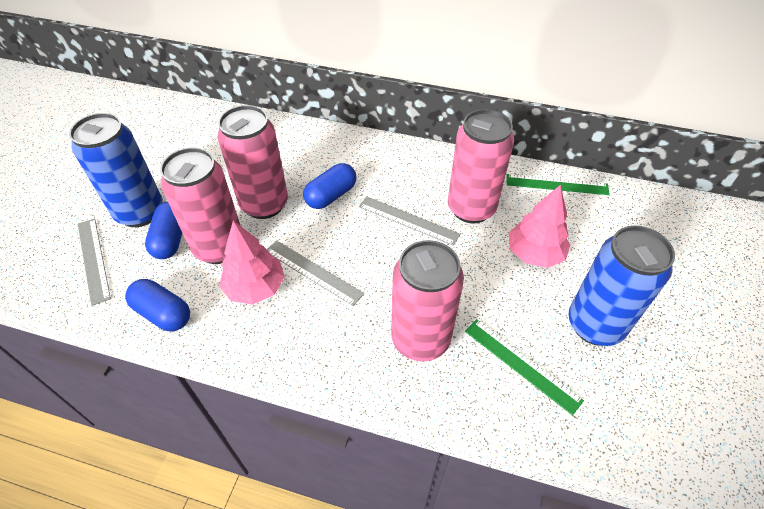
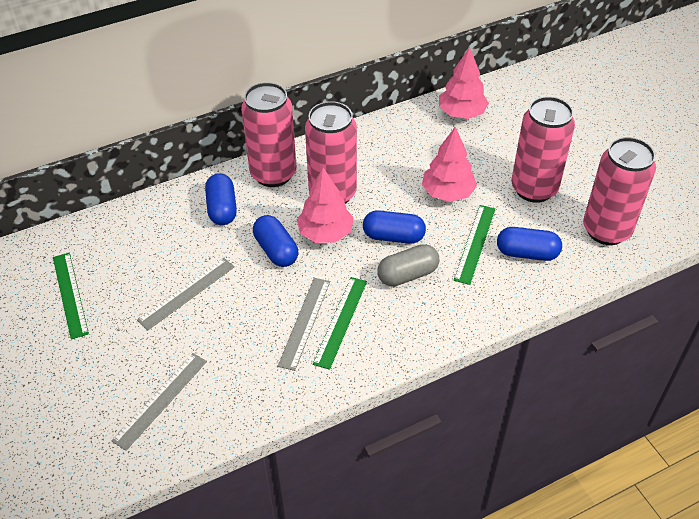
blue can: [69,113,163,227] [568,226,675,346] = 2 -> none = 0
blue capsule: [125,279,190,331] [145,202,182,259] [303,163,356,209] = 3 -> [205,173,237,225] [253,215,298,267] [363,210,426,244] [497,227,562,261] = 4
green ruler: [465,319,584,416] [507,174,610,195] = 2 -> [53,253,89,340] [313,277,367,370] [454,205,495,285] = 3
grey capsule: none = 0 -> [377,244,439,286] = 1
pink tree: [219,221,285,304] [509,185,570,268] = 2 -> [297,168,354,243] [422,127,477,202] [439,47,489,119] = 3

